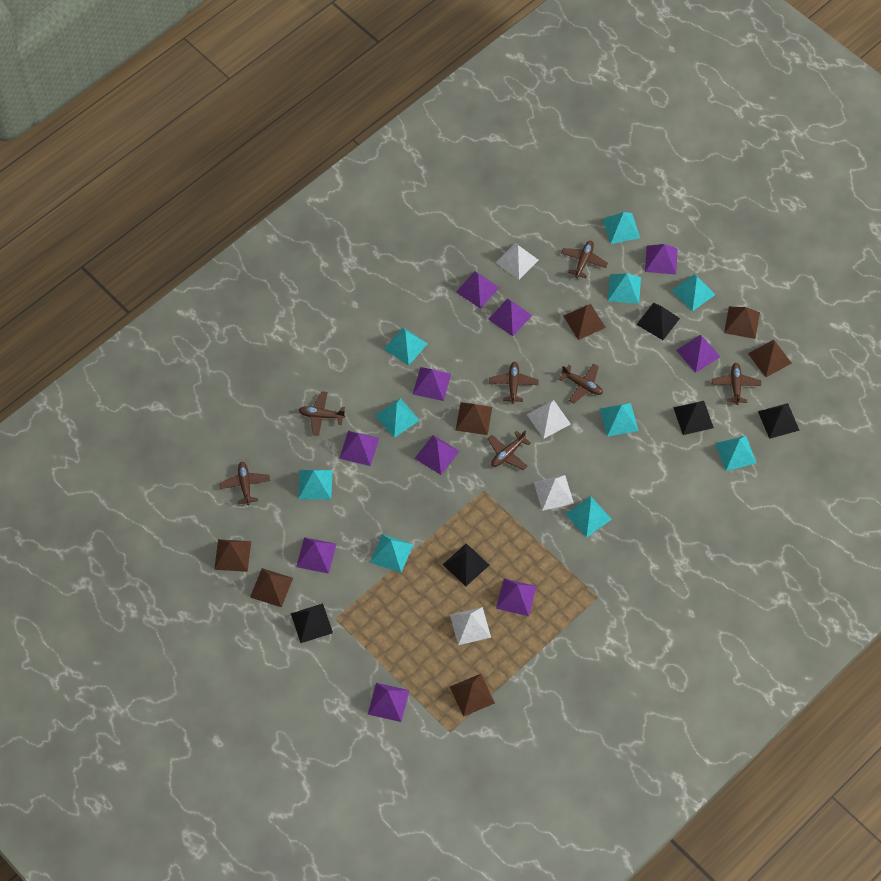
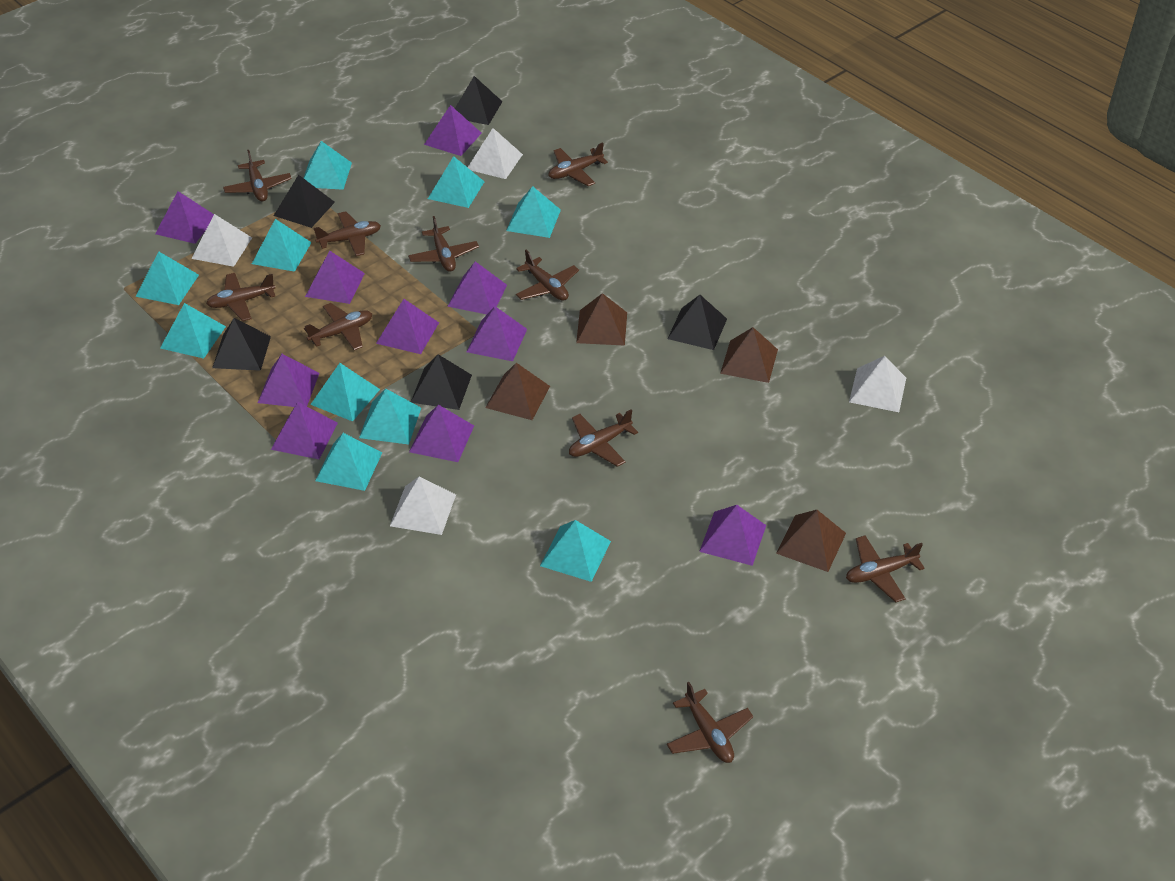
brown plane: [219,462,270,505] [298,391,345,436] [487,430,531,470] [489,362,539,404] [559,364,603,403] [561,241,608,278] [712,363,761,405] = 7 -> [206,273,275,321] [223,150,292,201] [304,303,372,350] [314,211,381,256] [408,216,479,272] [516,250,579,301] [548,142,608,186] [569,409,638,467] [667,682,753,763] [846,535,925,602] = 10
brown pyramid: [214,539,251,572] [250,568,293,607] [450,674,495,717] [456,402,492,435] [564,304,606,340] [724,307,760,339] [748,340,792,377] = 7 -> [485,363,550,420] [576,293,627,346] [720,327,778,383] [776,510,846,572] = 4

